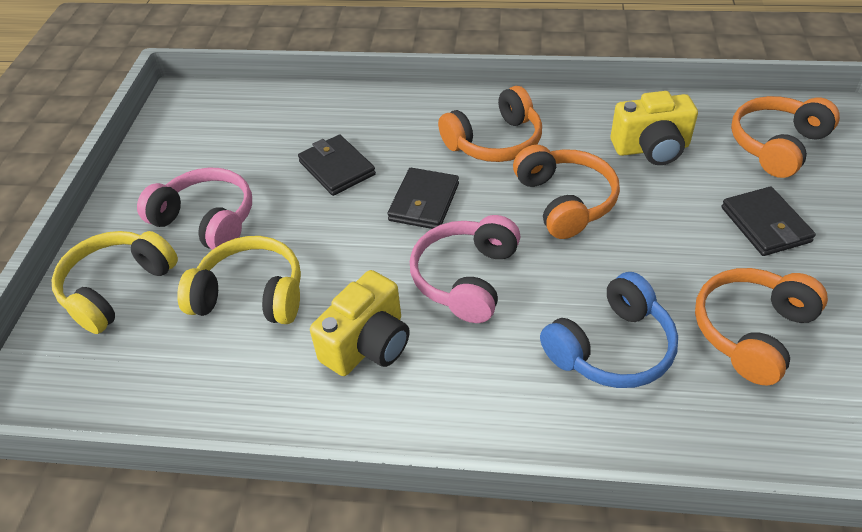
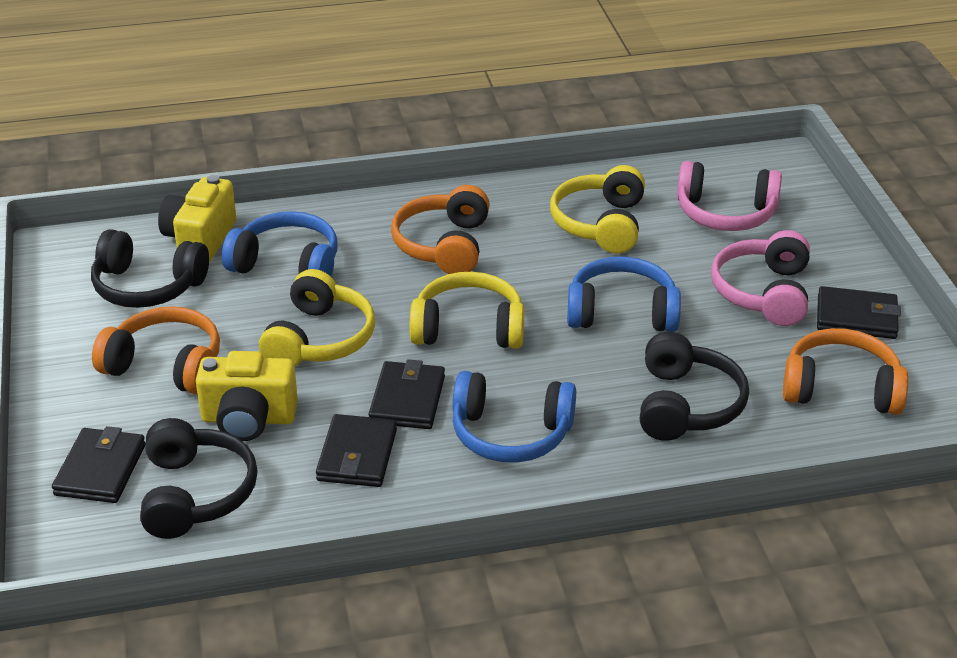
black headphones: none = 0 -> [91,229,209,308] [140,418,258,539] [640,332,749,441] = 3
black wallet: [298,135,376,196] [387,168,459,229] [721,187,816,256] = 3 -> [52,426,146,503] [316,414,397,487] [368,359,445,429] [817,286,901,339] = 4
blue headphones: [540,272,678,388] = 1 -> [222,211,338,276] [452,371,576,463] [567,256,681,332] = 3
orange headphones: [438,86,542,162] [513,145,620,239] [695,268,828,386] [731,96,840,178] = 4 -> [92,306,220,394] [391,185,490,274] [783,328,908,415] = 3
yellow headphones: [52,231,178,334] [177,236,301,324] = 2 -> [259,269,375,366] [409,272,524,349] [550,165,645,253] = 3

